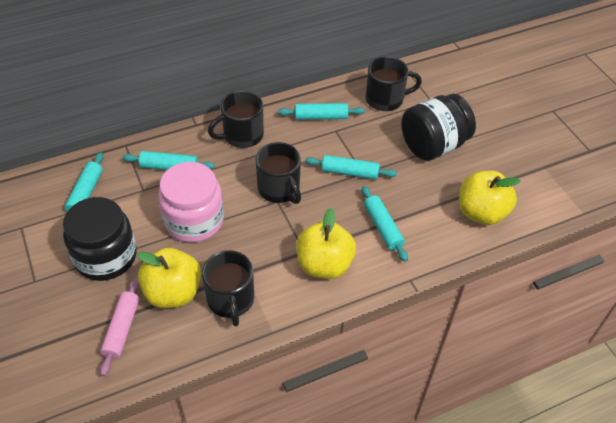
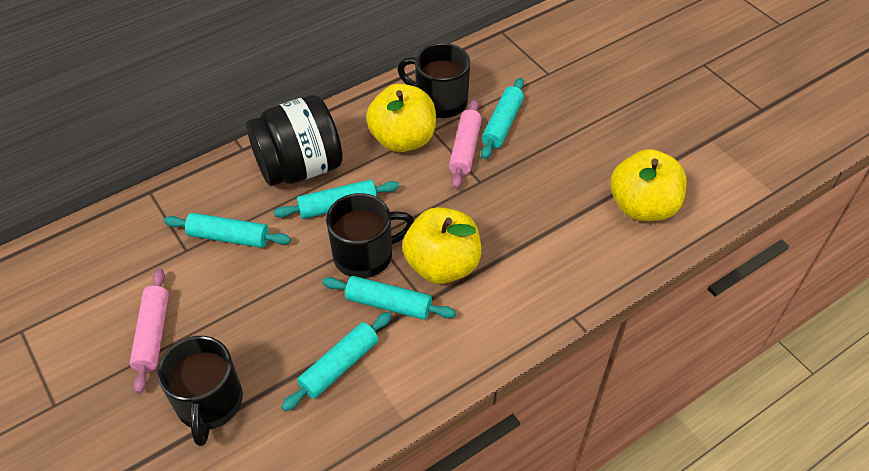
black jar: [63,197,137,281] [401,94,476,161] = 2 -> [246,95,343,186] = 1
black mug: [202,250,254,327] [208,91,264,148] [256,142,301,204] [366,56,422,111] = 4 -> [157,336,243,446] [326,193,414,278] [397,43,470,118] = 3
pink jar: [158,162,224,242] = 1 -> none = 0
pink rolling pin: [100,278,139,376] = 1 -> [129,268,169,394] [449,99,482,189] = 2

